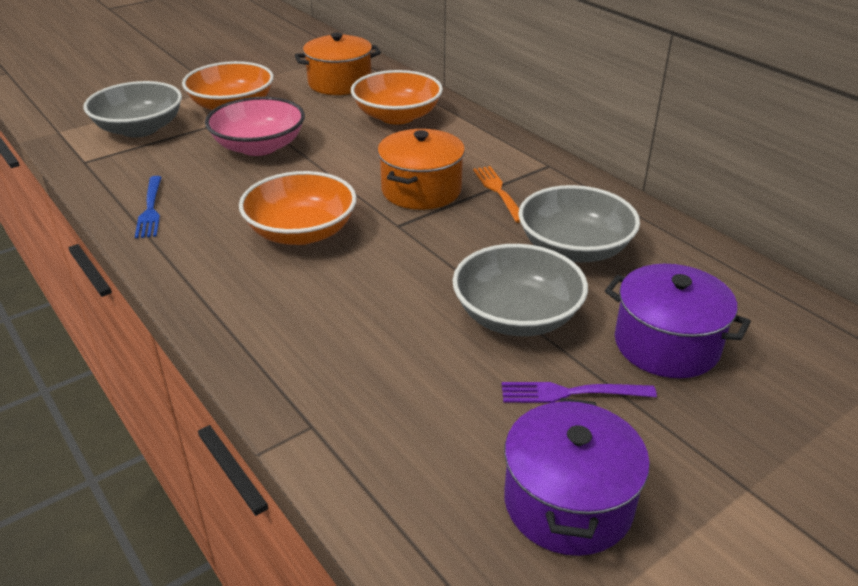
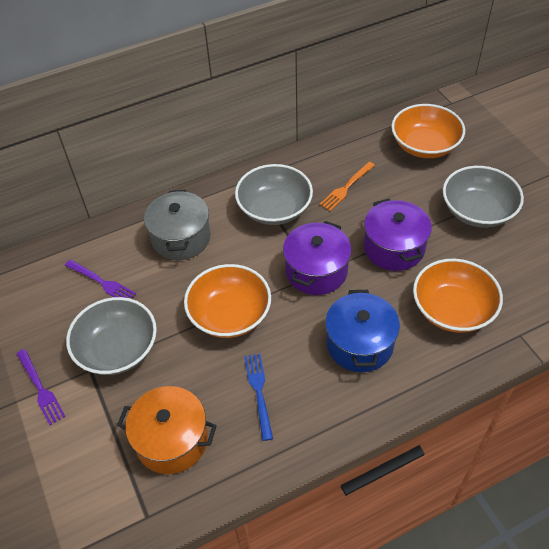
blue pot: none = 0 -> [325,290,400,372] = 1
grey pot: none = 0 -> [144,190,211,260] = 1
orange pot: [295,33,381,95] [378,129,465,210] = 2 -> [117,386,217,474] = 1
pink bowl: [205,97,305,156] = 1 -> none = 0
purple fork: [502,382,657,403] = 1 -> [17,349,66,425] [65,260,136,298] = 2

